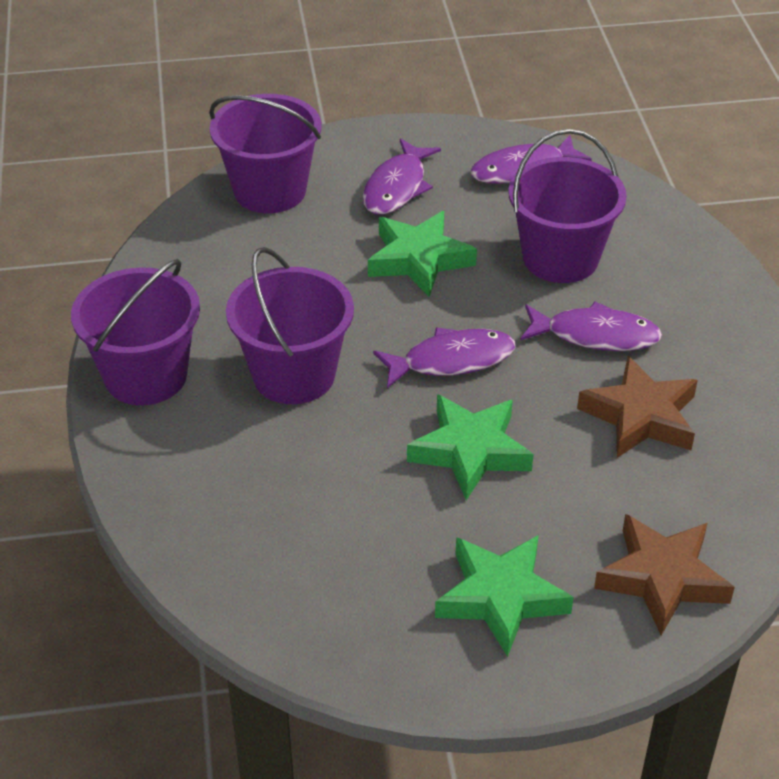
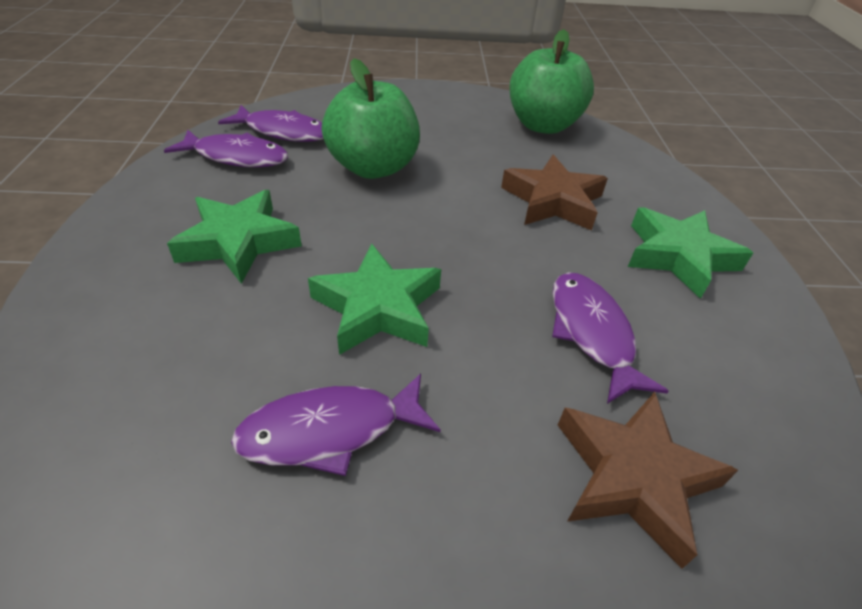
green apple: none = 0 -> [322,58,420,179] [509,29,594,134] = 2
purple bucket: [71,259,200,405] [209,94,321,213] [226,247,354,404] [508,129,627,283] = 4 -> none = 0

